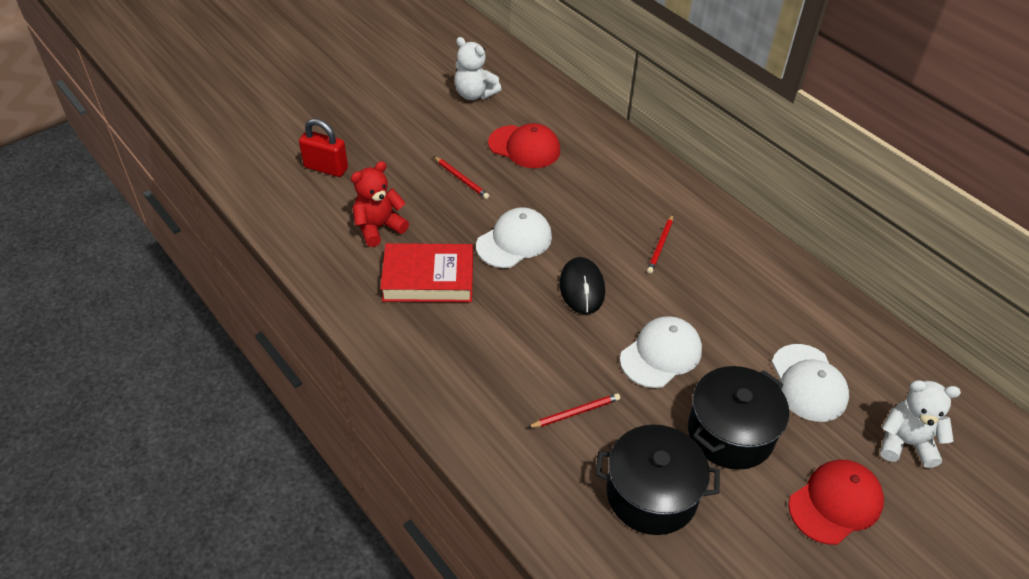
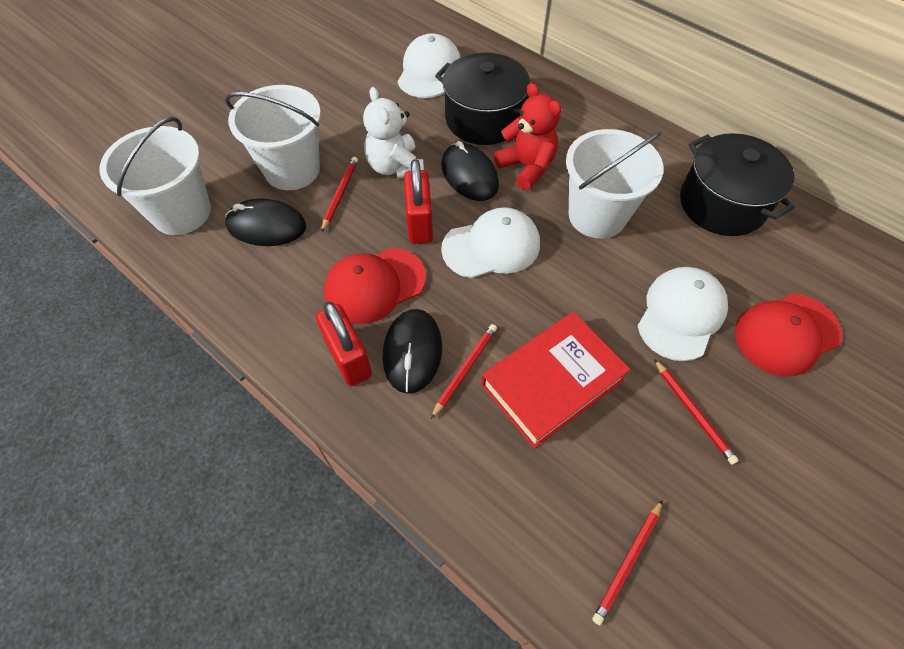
black mouse: [559,257,605,314] = 1 -> [225,198,306,246] [383,309,442,394] [441,141,499,201] = 3
red padlock: [299,118,348,177] = 1 -> [316,302,372,386] [404,159,433,244] = 2
red pencil: [434,156,489,199] [527,393,620,428] [647,214,673,274] = 3 -> [321,157,358,233] [431,324,497,419] [592,500,663,625] [654,359,739,465] = 4
white bucket: none = 0 -> [99,117,211,235] [225,85,321,190] [566,129,664,238] = 3
white teddy bear: [454,37,501,100] [881,380,961,468] = 2 -> [363,87,424,179] = 1

